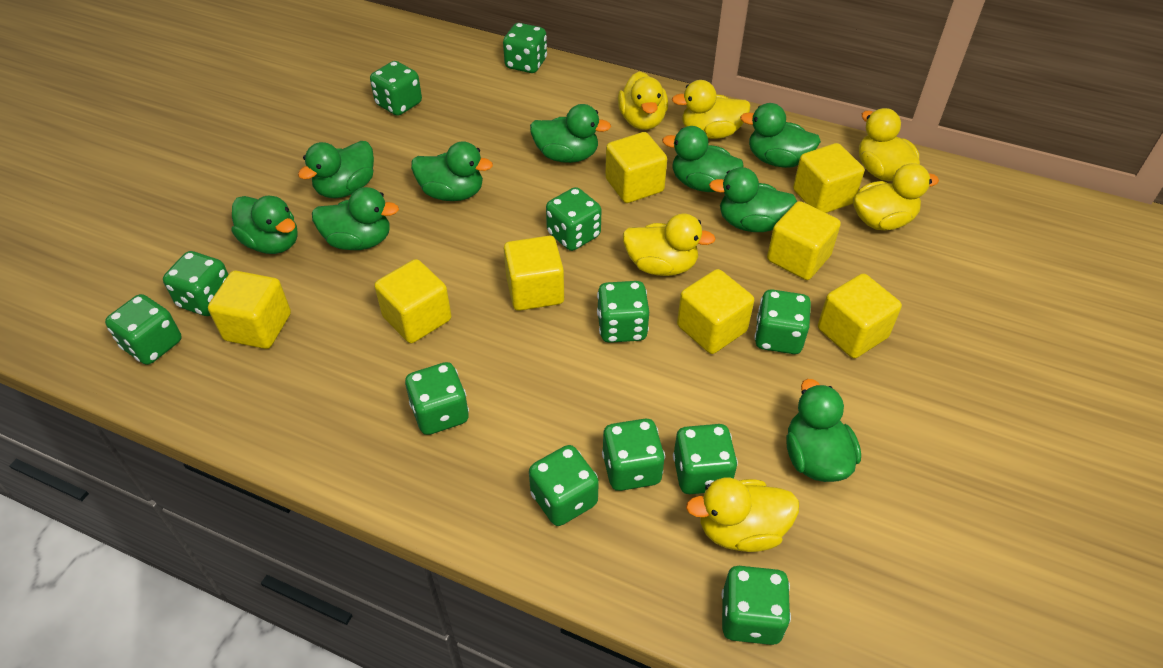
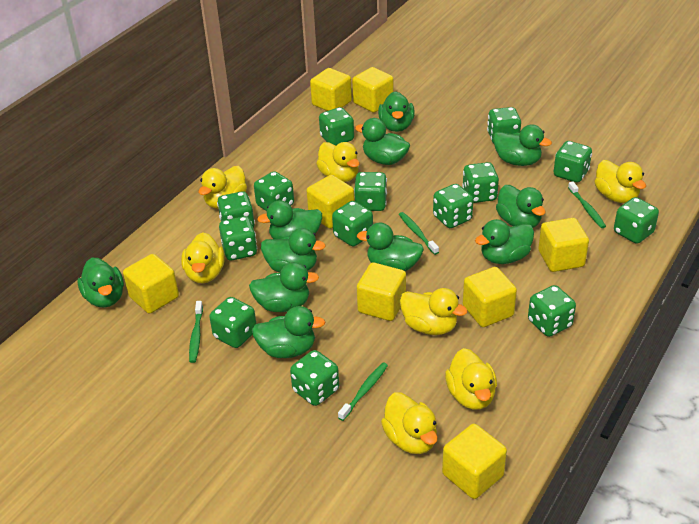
green dice: [105,294,182,365] [163,251,229,316] [370,61,422,116] [405,362,469,435] [503,23,547,73] [529,445,599,526] [546,187,601,251] [597,281,649,343] [602,419,665,491] [673,424,738,494] [722,566,791,645] [754,289,811,354] = 12 -> [209,297,256,348] [217,191,255,228] [219,216,257,260] [254,171,294,211] [290,350,339,406] [319,107,354,145] [332,201,373,246] [354,172,387,211] [433,184,474,228] [462,162,499,203] [487,107,521,144] [528,285,576,337] [554,141,592,183] [614,197,659,244] = 14
green duck: [232,196,298,254] [298,141,374,198] [312,187,399,250] [411,141,493,201] [530,104,611,163] [662,126,744,192] [709,167,797,232] [740,103,821,168] [786,379,861,482] = 9 -> [78,258,124,308] [249,262,319,312] [252,306,325,358] [257,200,322,239] [261,228,326,272] [355,118,410,165] [357,223,424,271] [378,91,415,132] [475,219,534,264] [493,124,552,166] [496,185,546,228] = 11
green toothbrush: none = 0 -> [189,301,203,363] [338,363,388,421] [399,212,439,255] [568,181,606,228] = 4
yellow duck: [618,71,668,130] [623,214,716,276] [672,80,751,139] [686,478,799,552] [853,163,939,230] [859,108,920,181] = 6 -> [181,233,225,284] [199,166,247,209] [316,142,360,182] [381,392,438,454] [400,288,468,335] [445,348,497,410] [595,160,646,203] = 7

